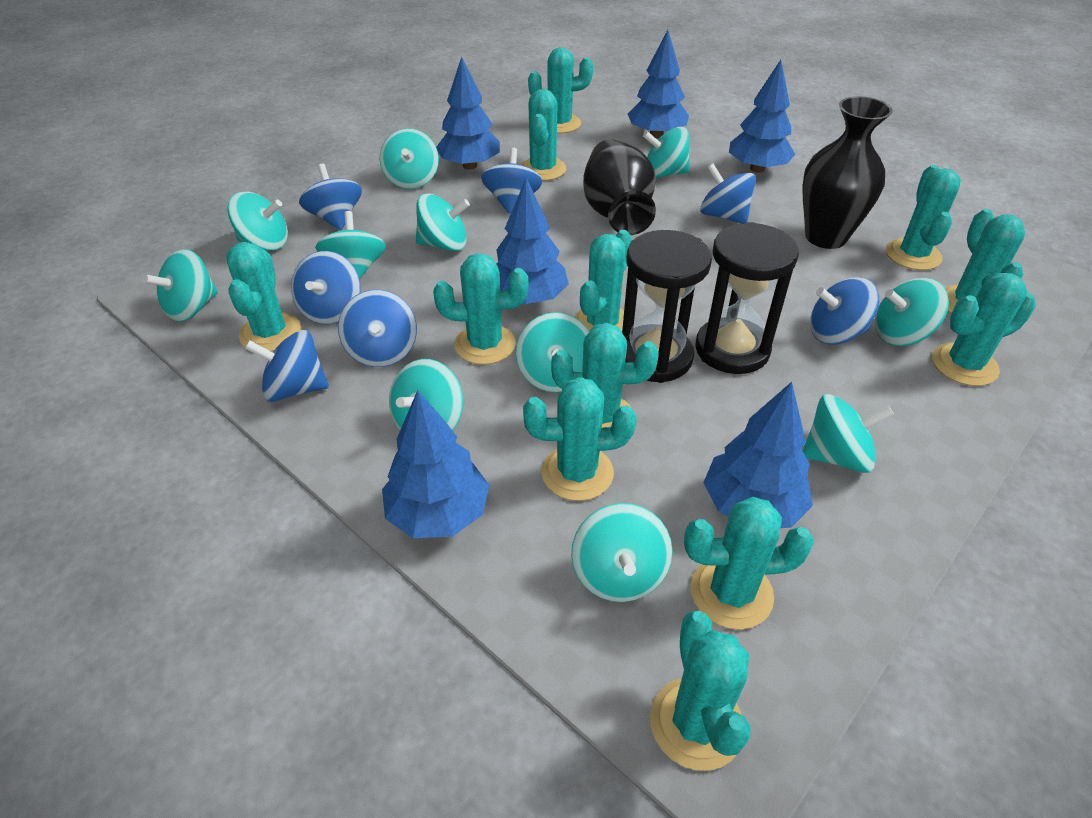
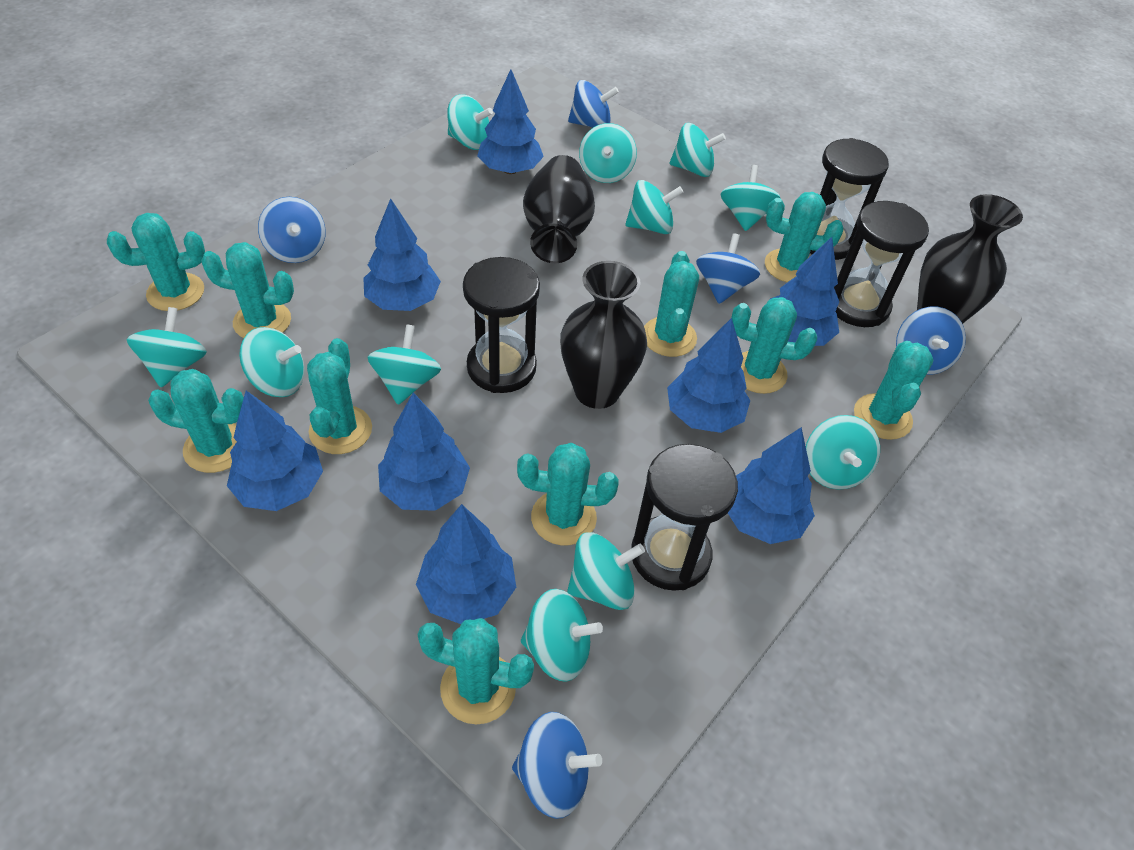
black hourglass: [622,230,712,383] [695,222,799,374] = 2 -> [463,257,540,393] [631,444,738,591] [810,138,889,260] [834,201,929,327] = 4
black vase: [583,139,656,235] [802,96,893,249] = 2 -> [523,155,595,263] [560,261,647,409] [917,194,1023,324] = 3
blue spinning top: [245,330,329,402] [291,251,361,324] [299,164,362,230] [338,290,417,367] [481,148,542,214] [700,164,756,223] [810,277,879,345] = 7 -> [258,197,326,263] [512,712,602,819] [568,80,619,128] [696,233,760,304] [896,307,966,375] = 5
blue tree: [382,390,489,538] [436,57,500,169] [496,178,569,304] [628,30,689,138] [703,382,813,528] [729,60,795,173] = 6 -> [227,391,323,511] [363,198,441,311] [378,392,470,511] [416,504,516,624] [477,69,544,174] [667,318,750,433] [728,427,815,544] [770,237,839,346] = 8
turquoise cactus: [226,242,301,352] [433,253,528,365] [521,89,566,181] [523,377,637,501] [528,47,593,133] [551,323,659,428] [574,230,632,332] [650,611,750,771] [684,497,814,629] [886,165,961,270] [932,273,1036,386] [945,209,1025,314] = 12 -> [107,213,205,311] [148,369,244,473] [201,242,294,338] [307,338,372,454] [417,618,534,724] [517,443,619,545] [644,251,699,357] [732,297,817,394] [765,192,843,282] [854,341,933,440] = 10

